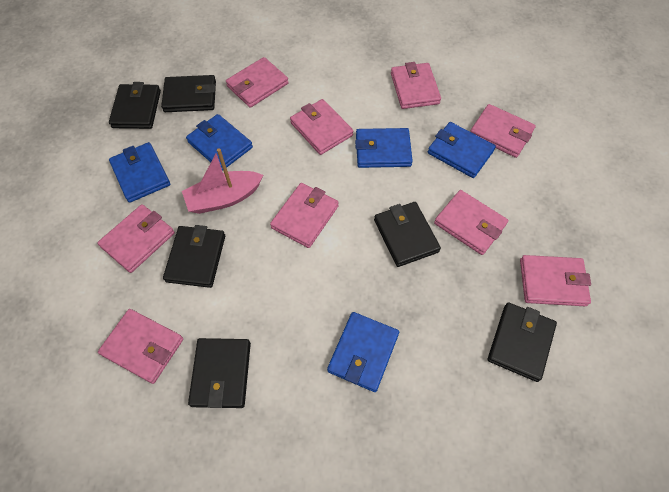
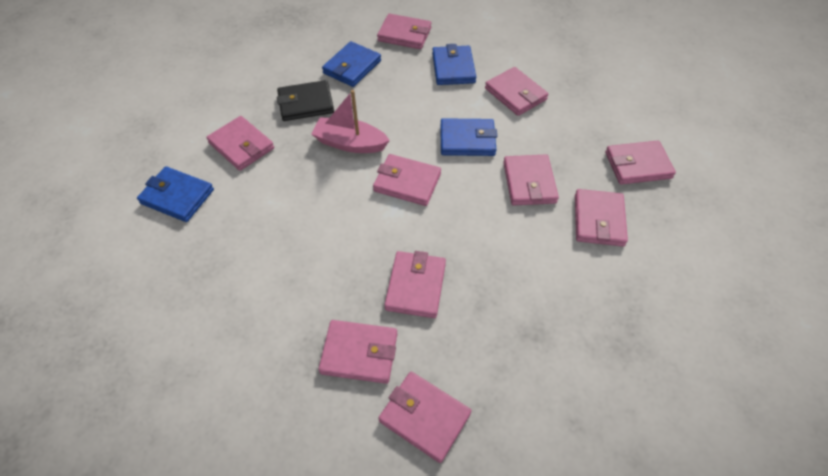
black wallet: [109,82,161,129] [161,75,216,112] [163,225,225,288] [188,338,251,408] [374,202,441,267] [488,302,557,382] = 6 -> [277,80,334,121] = 1
blue wallet: [109,142,170,203] [186,114,253,171] [327,312,399,392] [355,128,413,168] [428,122,496,178] = 5 -> [137,166,214,222] [322,41,381,87] [432,44,476,85] [440,118,497,156] = 4
pink wallet: [97,204,175,273] [98,309,183,384] [226,57,289,108] [270,183,339,248] [290,99,353,155] [391,62,441,109] [434,190,508,255] [470,104,536,158] [520,255,591,306] = 9 -> [206,116,274,171] [318,320,397,384] [373,154,441,206] [377,14,431,49] [378,372,471,463] [384,251,446,318] [485,67,548,116] [503,155,559,206] [575,189,628,247] [605,141,676,185] = 10

